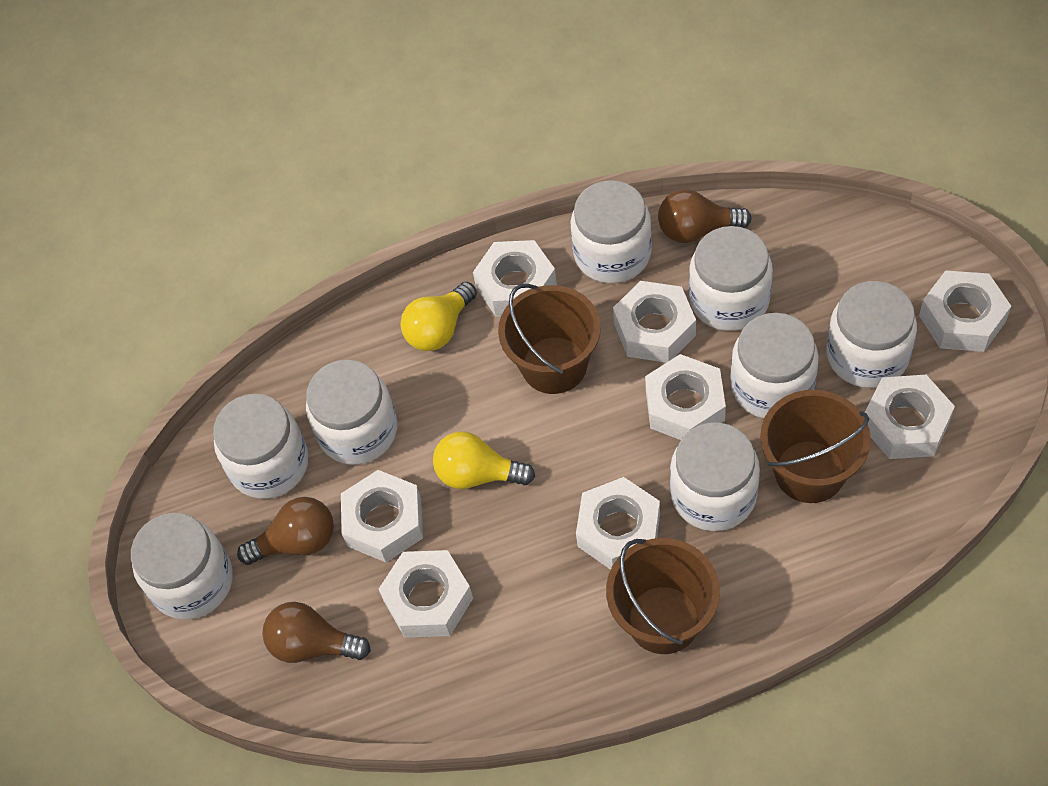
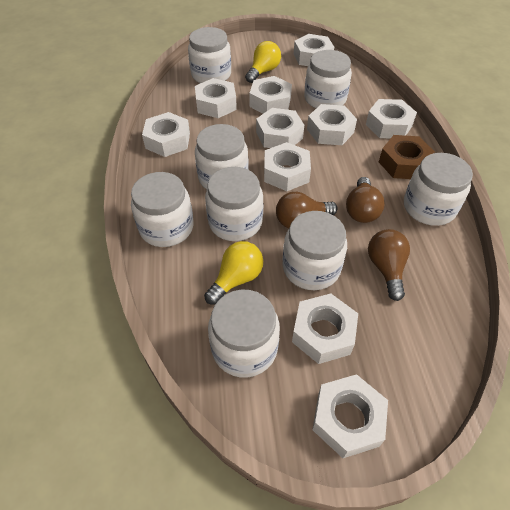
brown bucket: [498,284,601,394] [606,538,720,654] [760,390,871,503] = 3 -> none = 0
brown nut: none = 0 -> [379,135,435,179] = 1
white nut: [341,470,423,562] [379,550,473,638] [473,240,557,317] [576,477,660,570] [613,281,696,363] [645,354,726,440] [865,375,955,459] [919,271,1011,352] = 8 -> [142,112,190,157] [195,78,237,118] [249,76,292,114] [256,108,304,148] [264,142,311,191] [292,293,358,364] [294,34,334,66] [307,104,357,145] [312,374,388,458] [366,99,417,139] = 10

